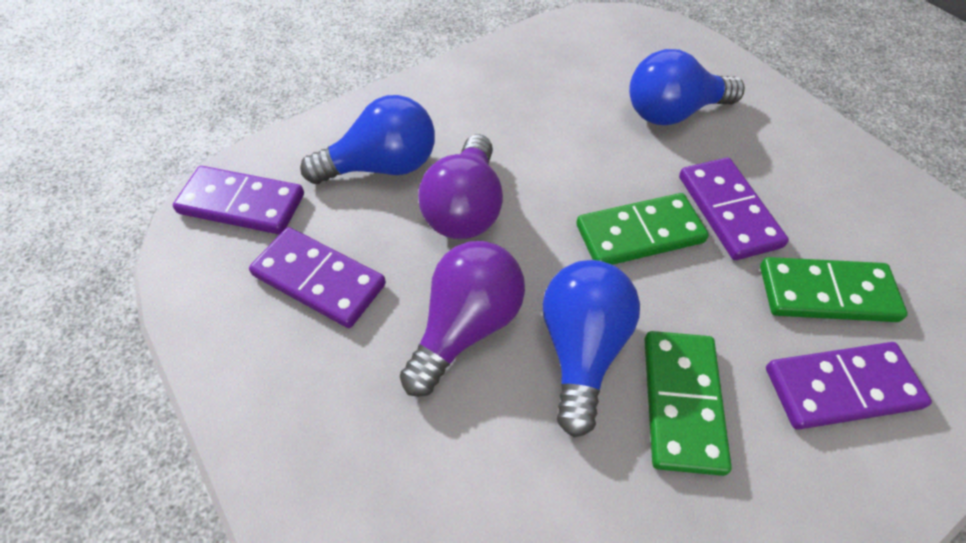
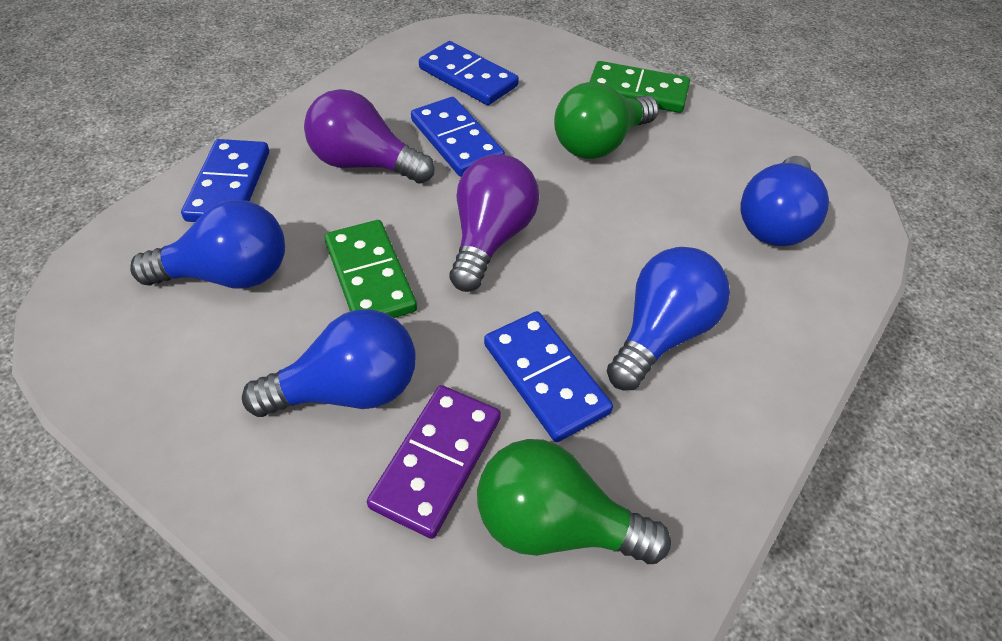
blue domino: none = 0 -> [181,139,269,222] [411,97,505,177] [419,41,519,105] [484,311,613,442] = 4
blue light bulb: [300,95,435,184] [543,260,640,437] [629,49,745,125] = 3 -> [130,200,285,289] [242,309,416,417] [607,247,730,390] [741,156,829,246] = 4
green domino: [576,193,709,265] [645,331,732,476] [760,257,908,322] = 3 -> [324,220,417,318] [589,61,690,113] = 2
green light bulb: none = 0 -> [477,439,671,564] [554,82,659,159] = 2
purple domino: [173,166,304,235] [249,227,386,328] [679,158,789,260] [766,342,932,430] = 4 -> [367,385,501,539] = 1

